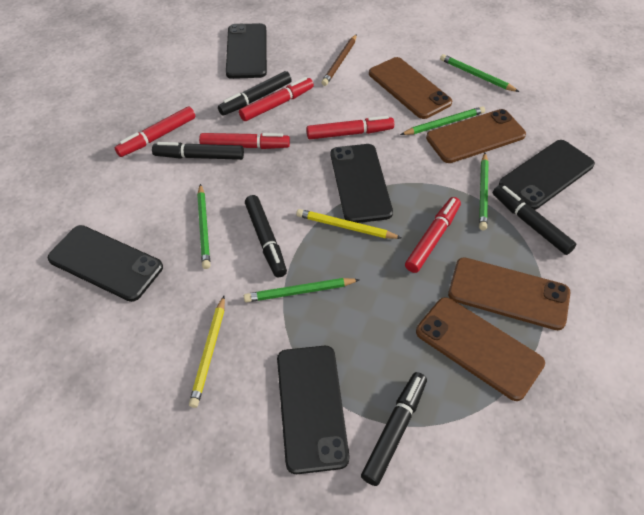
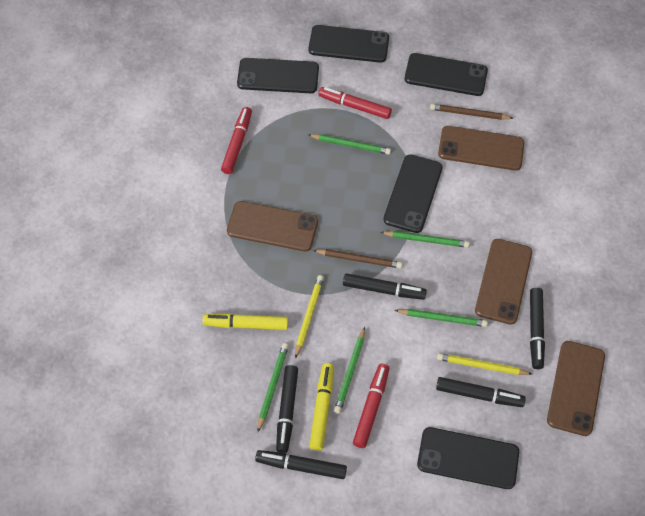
brown pencil: [321,34,357,86] = 1 -> [313,249,403,269] [430,104,513,120] = 2
red marker: [115,106,195,157] [199,133,290,149] [239,77,314,121] [306,116,394,139] [405,197,461,273] = 5 -> [221,107,252,174] [318,87,392,119] [353,364,390,448] = 3
yellow marker: none = 0 -> [203,313,288,330] [309,363,334,450] = 2

